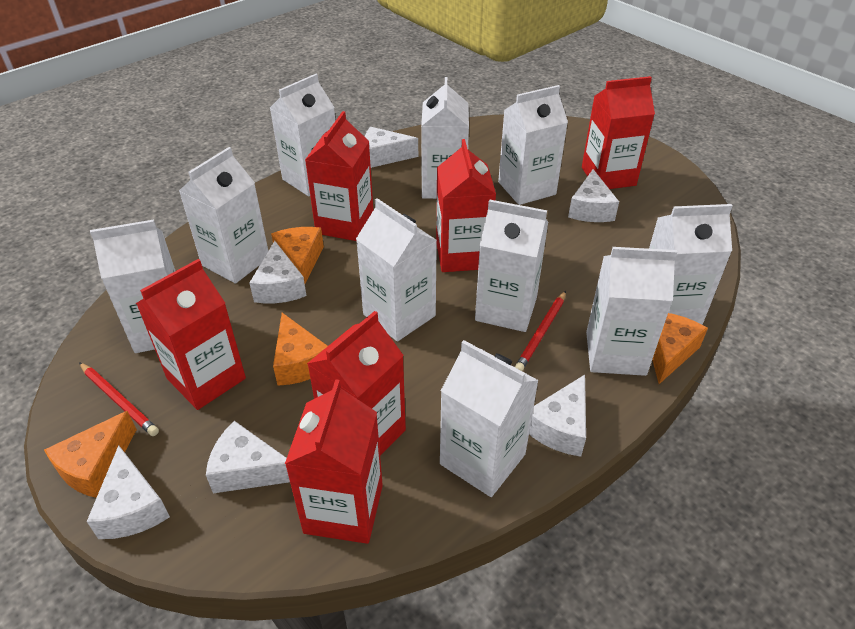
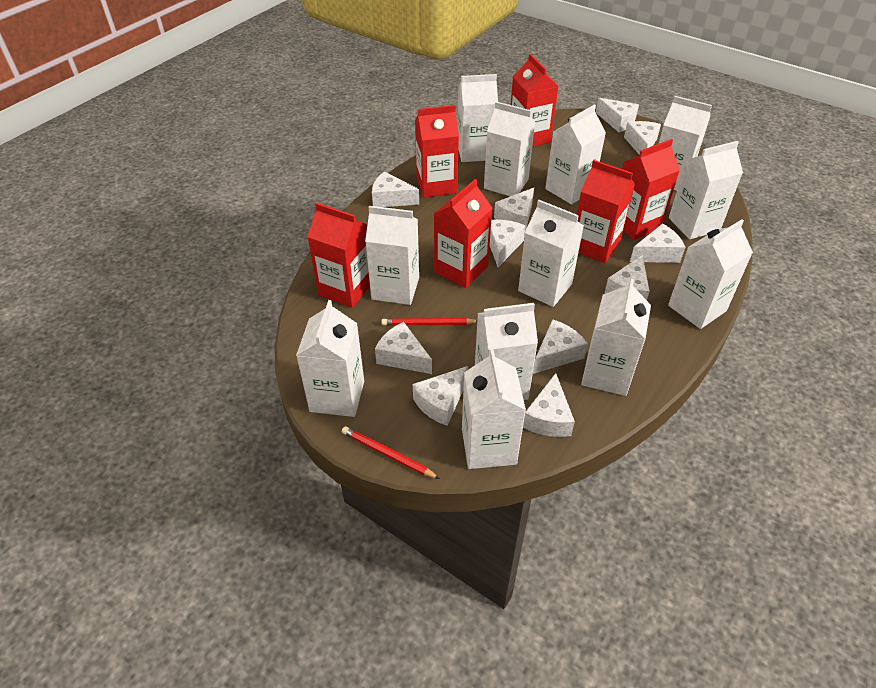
orange cheese: [44,411,137,498] [271,227,324,284] [273,313,328,386] [652,313,708,384] = 4 -> none = 0
white carton: [90,219,175,353] [179,147,268,284] [270,74,335,196] [356,198,437,341] [421,77,469,199] [440,340,539,497] [475,199,548,332] [498,85,568,205] [586,247,677,376] [649,204,733,325] = 10 -> [296,300,364,417] [365,206,419,305] [458,74,498,162] [462,349,526,469] [475,303,538,400] [484,102,535,196] [518,200,584,307] [545,105,606,205] [581,279,651,396] [659,96,712,191] [668,219,753,329] [669,141,743,239] = 12
white cheese: [87,445,170,539] [206,421,290,493] [249,241,307,303] [365,127,418,168] [529,375,586,457] [568,169,619,222] = 6 -> [372,171,419,207] [375,322,432,374] [413,366,468,426] [490,220,526,267] [494,188,534,231] [523,373,575,437] [533,319,588,374] [596,98,639,132] [604,255,650,300] [624,121,661,154] [630,223,685,263] = 11

